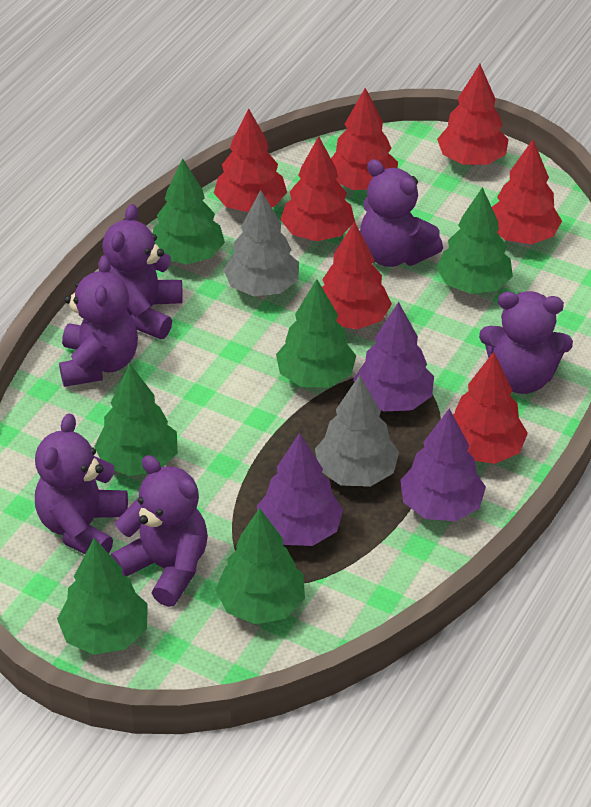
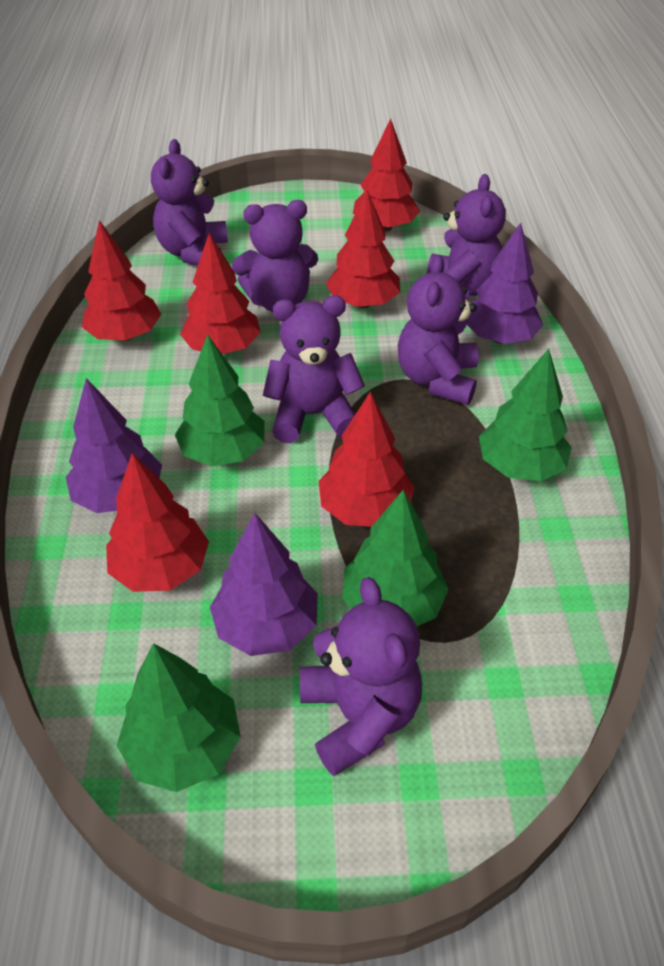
green tree: [57,538,148,655] [94,364,178,476] [152,158,225,264] [216,508,305,624] [276,279,356,388] [436,187,513,294] = 6 -> [117,643,241,792] [175,334,265,466] [342,490,449,626] [479,349,572,481] = 4
grey tree: [223,190,299,296] [315,375,399,487] = 2 -> none = 0
red tree: [214,109,287,212] [280,136,355,241] [322,221,392,329] [331,88,398,190] [437,64,509,165] [453,352,528,464] [492,140,562,244] = 7 -> [82,220,161,341] [106,453,209,592] [180,233,261,354] [319,392,415,527] [326,190,400,308] [353,118,420,231] = 6

